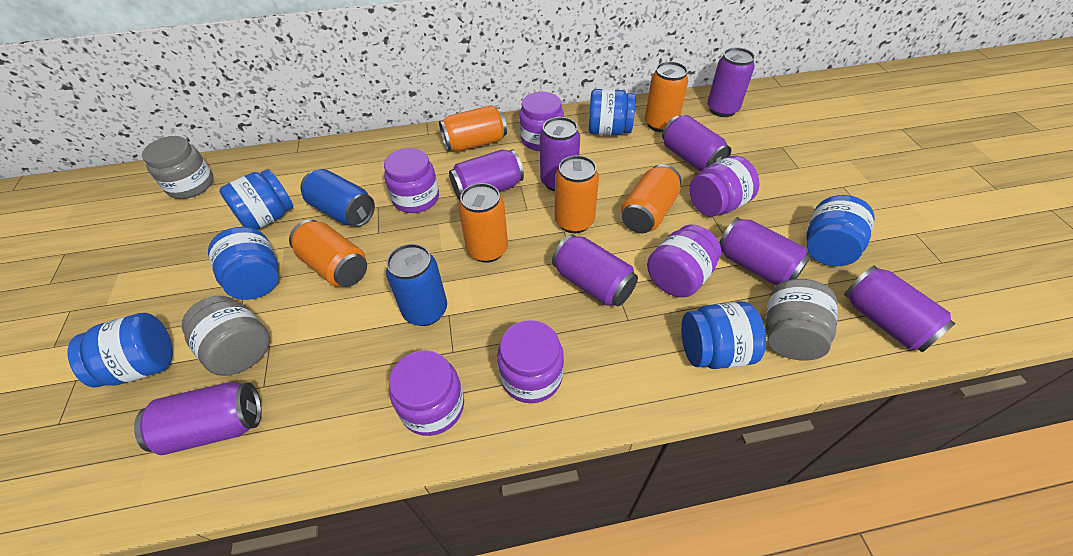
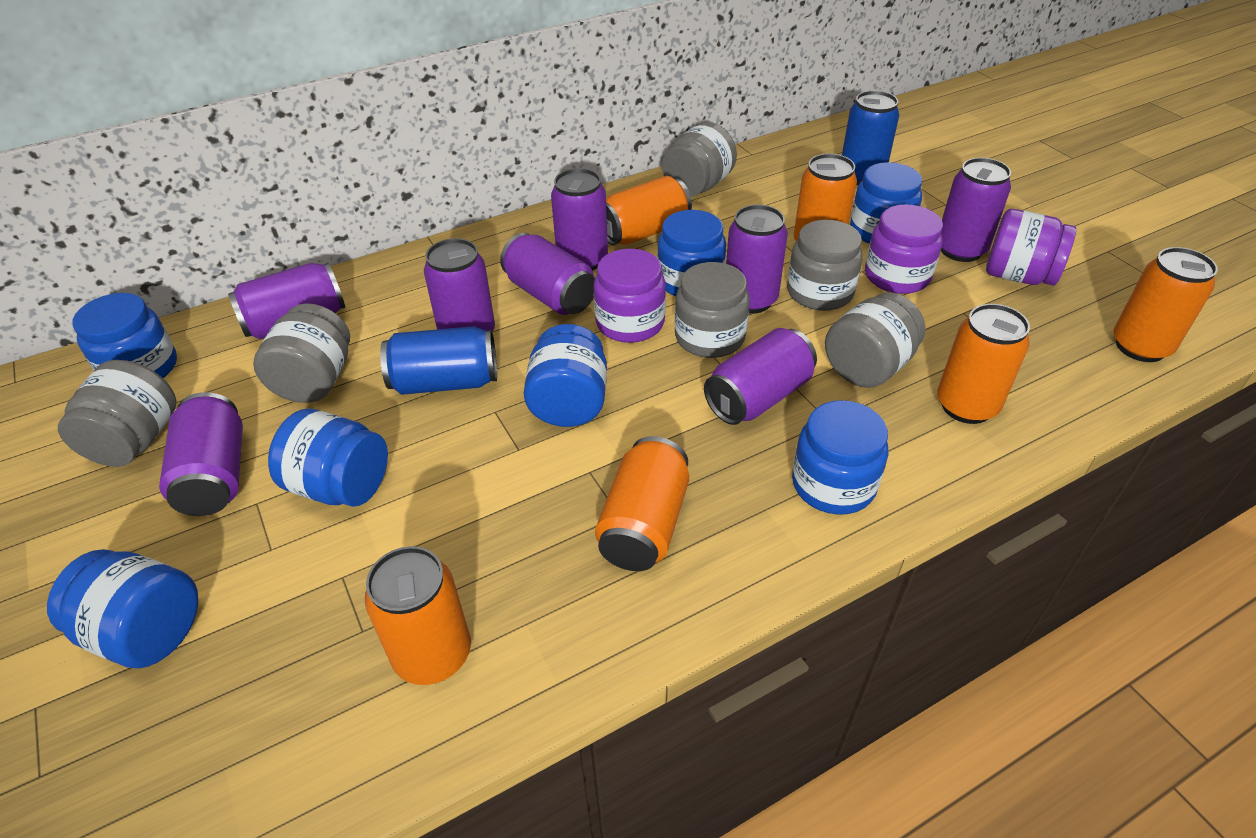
blue jar: [68,313,173,387] [208,227,279,300] [219,169,293,230] [588,89,635,136] [681,301,766,369] [806,195,874,266] = 6 -> [47,549,198,668] [72,293,177,378] [268,409,388,507] [524,324,607,427] [657,210,726,296] [792,400,888,515] [850,162,922,244] = 7
grey jar: [142,136,214,199] [182,296,270,376] [765,279,838,361] = 3 -> [58,360,176,467] [253,303,350,403] [662,122,737,196] [675,262,750,358] [787,220,863,311] [825,293,925,388] = 6
purple jar: [384,148,439,213] [389,350,464,436] [497,320,564,403] [519,92,564,151] [647,225,721,297] [689,155,759,217] = 6 -> [594,249,666,343] [865,204,943,294] [986,209,1076,286] = 3

